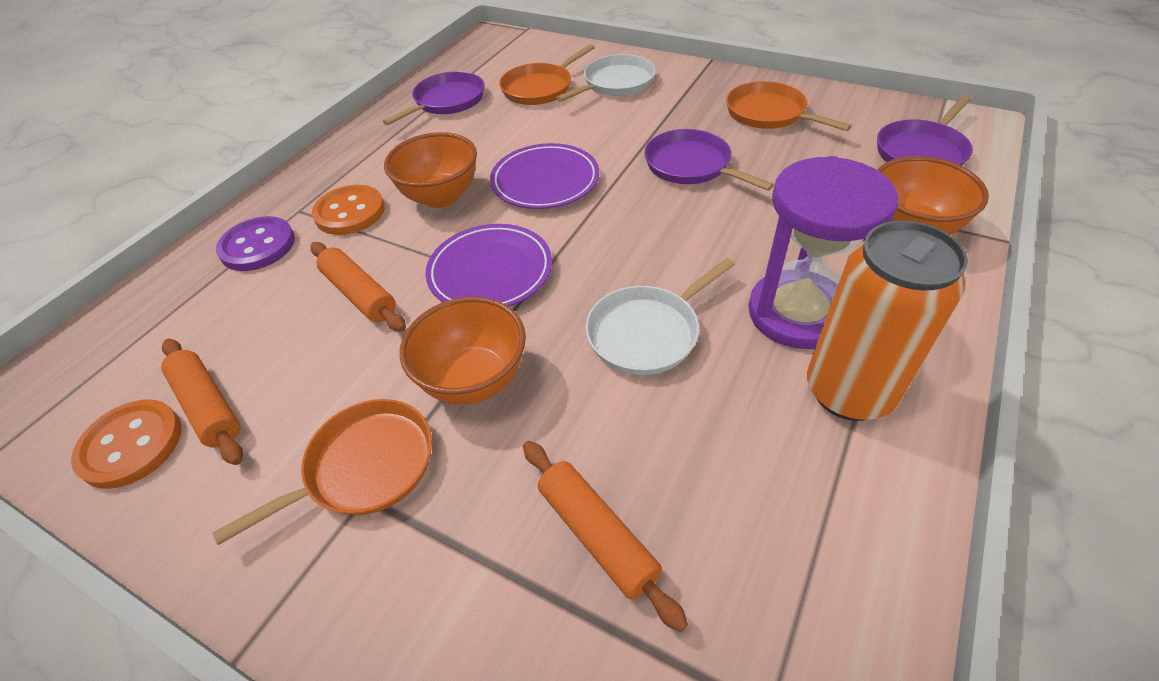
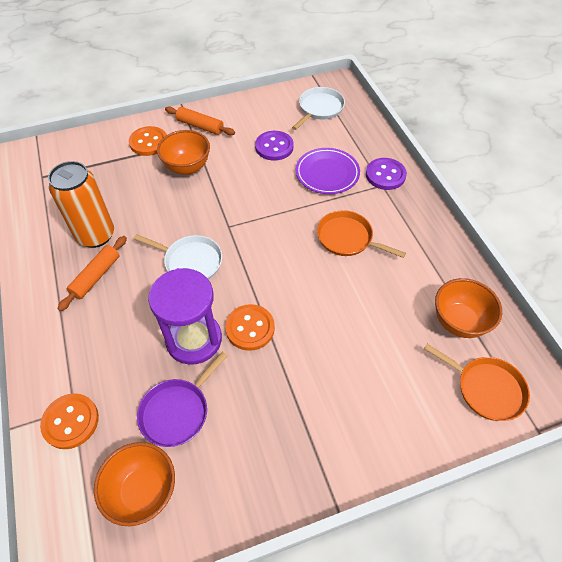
orange button: [71,399,182,489] [312,185,385,235] = 2 -> [40,393,99,449] [129,126,167,156] [225,304,275,351] = 3
orange pan: [213,399,432,545] [499,44,595,105] [726,81,852,131] = 3 -> [317,210,406,258] [424,344,530,421] = 2
orange rolling pin: [161,339,243,465] [311,242,406,332] [523,441,688,632] = 3 -> [58,236,127,311] [165,106,235,135] = 2
purple button: [216,216,295,271] = 1 -> [255,131,293,161] [366,158,407,190] = 2
purple pan: [383,71,485,125] [644,129,774,191] [877,95,973,166] = 3 -> [137,352,227,447] = 1
purple plate: [426,224,552,307] [490,143,599,209] = 2 -> [296,148,360,194] = 1

